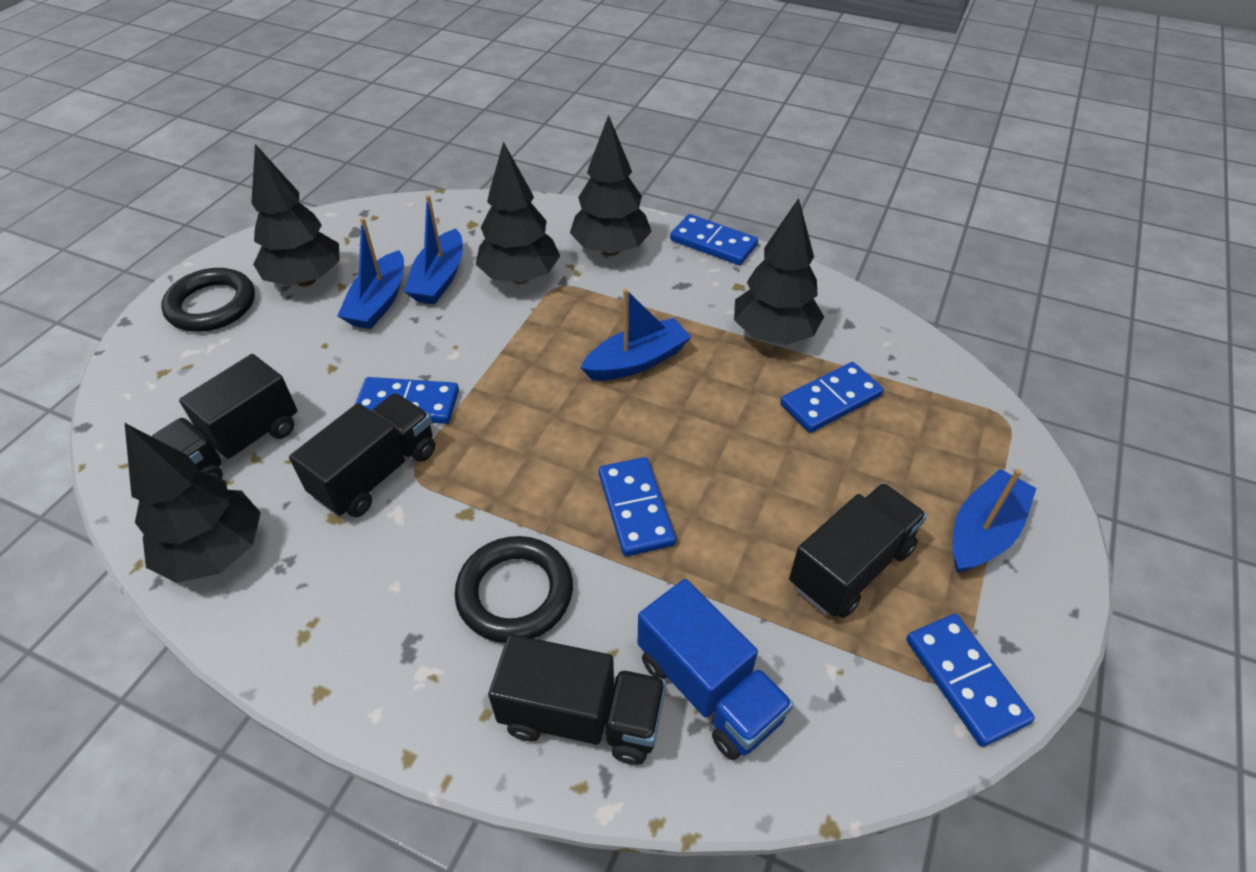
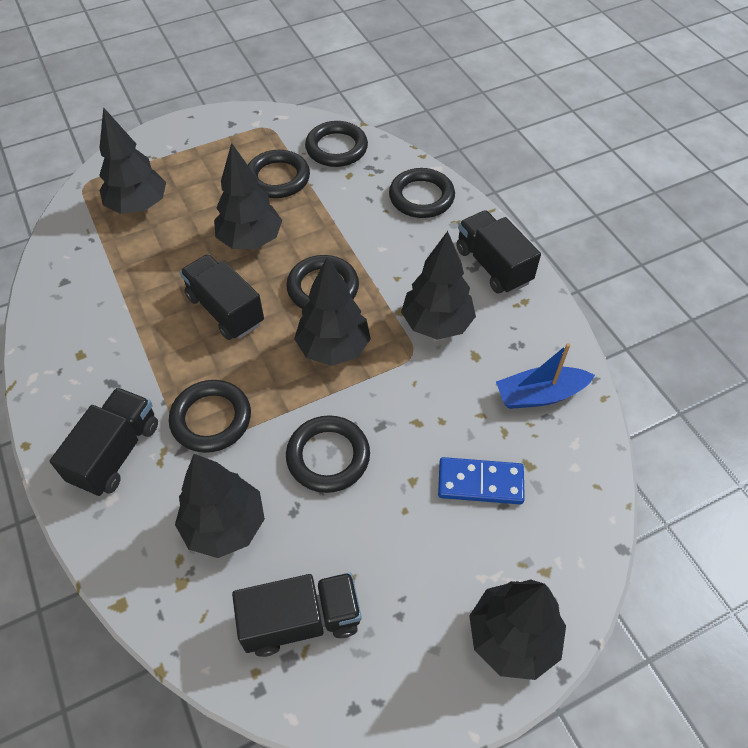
black ring: [161,268,255,332] [455,536,573,643] = 2 -> [169,380,251,453] [248,150,310,198] [286,255,359,309] [286,415,370,493] [305,121,368,167] [389,168,455,218] = 6
black tree: [125,423,261,583] [251,144,340,287] [476,142,560,284] [570,115,652,256] [734,198,824,345] = 5 -> [99,107,166,214] [175,454,265,558] [214,143,282,249] [294,257,371,366] [401,231,476,340] [469,580,566,680] = 6
blue boat: [337,218,404,329] [404,195,463,304] [581,289,691,380] [952,469,1037,573] = 4 -> [496,343,595,409] = 1
blue domino: [355,377,459,424] [599,457,676,556] [670,214,758,265] [780,362,884,433] [906,614,1035,747] = 5 -> [438,457,525,505] = 1
blue truck: [638,579,794,760] = 1 -> none = 0

